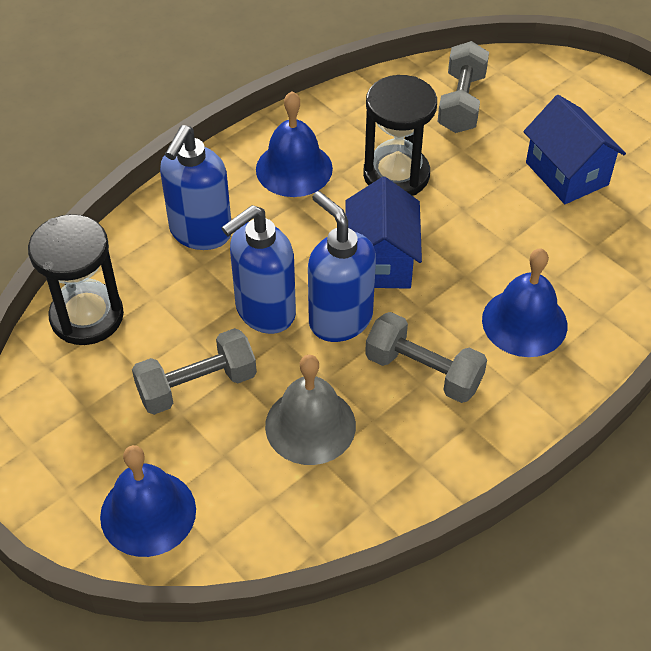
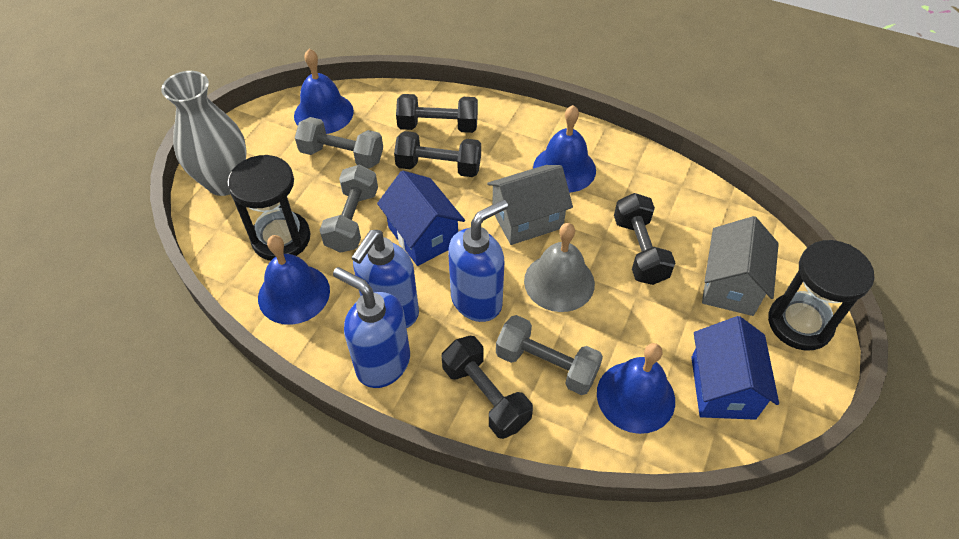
black dumbbell: none = 0 -> [394,131,481,177] [396,94,478,133] [442,336,533,439] [614,193,675,285] = 4
blue bell: [100,445,196,557] [256,91,333,197] [482,248,567,357] = 3 -> [258,235,330,325] [294,49,354,134] [533,105,596,192] [597,343,675,434] = 4
grey house: none = 0 -> [487,165,573,245] [702,216,779,316] = 2
grey vase: none = 0 -> [161,71,247,196] = 1

